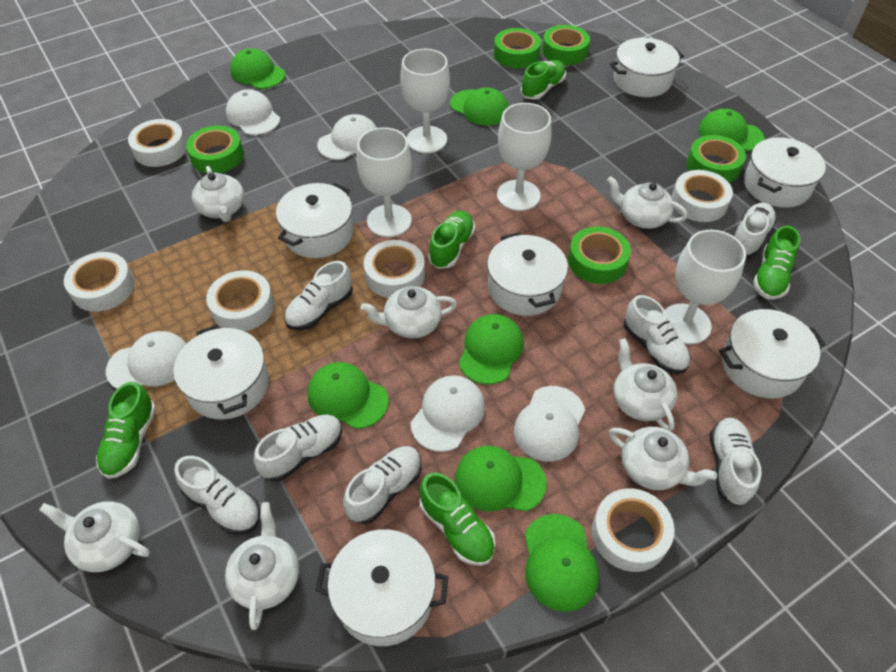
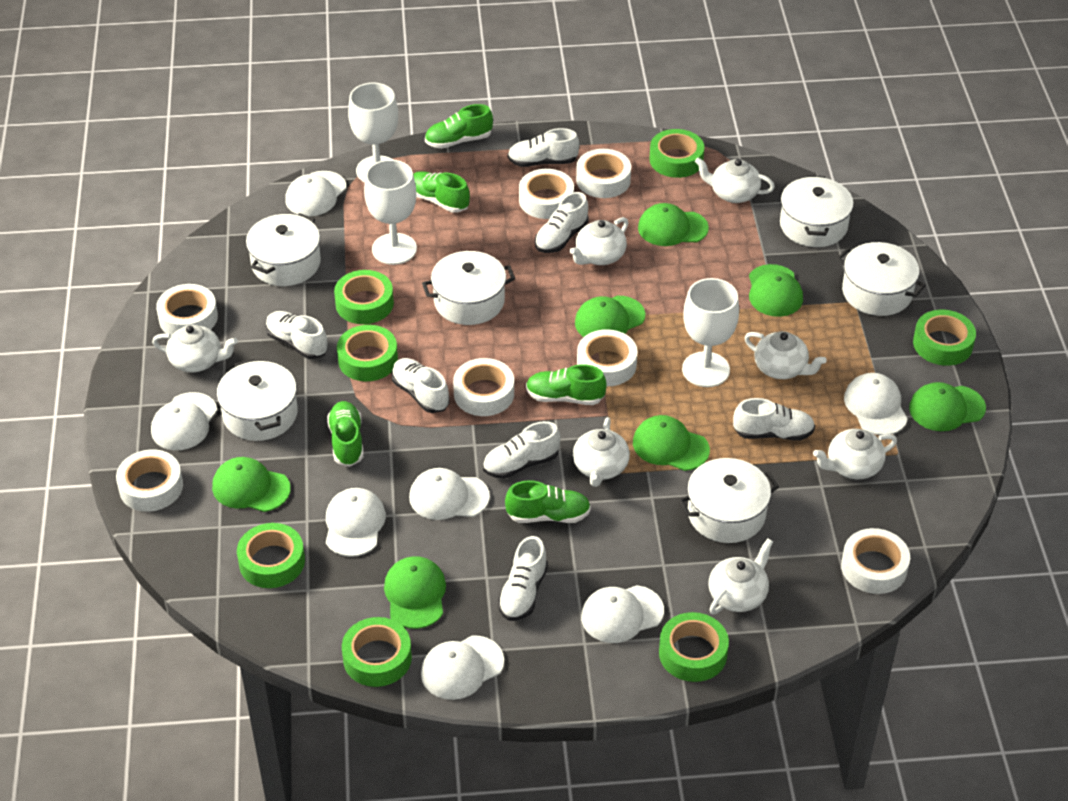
green tape: [186,125,244,173] [494,28,541,68] [542,25,590,65] [568,227,631,284] [686,135,746,183] = 5 -> [237,523,305,588] [334,270,394,324] [337,325,398,381] [342,617,412,687] [649,129,704,178] [659,612,729,682] [913,310,976,366] = 7
white cap: [106,331,186,389] [226,89,280,135] [317,114,377,160] [411,375,485,452] [514,386,585,462] = 5 -> [151,392,218,450] [285,171,346,216] [326,488,386,557] [409,468,490,520] [421,635,504,700] [581,585,664,643] [844,373,908,435] = 7
white goblet: [356,127,412,237] [400,49,450,153] [497,103,552,211] [665,230,746,345] = 4 -> [348,83,398,182] [364,160,417,265] [682,278,739,387] = 3
white pot: [173,325,269,420] [276,183,353,258] [315,529,448,646] [487,232,568,316] [610,38,684,97] [719,309,825,398] [744,138,826,208] = 7 -> [217,359,298,441] [246,213,321,286] [422,251,515,325] [678,458,779,543] [780,175,854,247] [837,242,926,316] = 6
white tape: [64,252,135,312] [128,119,186,167] [206,270,274,331] [364,240,425,298] [592,488,675,572] [671,170,733,222] = 6 -> [116,450,183,512] [156,284,218,335] [453,358,514,416] [519,169,574,219] [576,149,631,198] [577,329,637,386] [841,528,910,594] = 7

